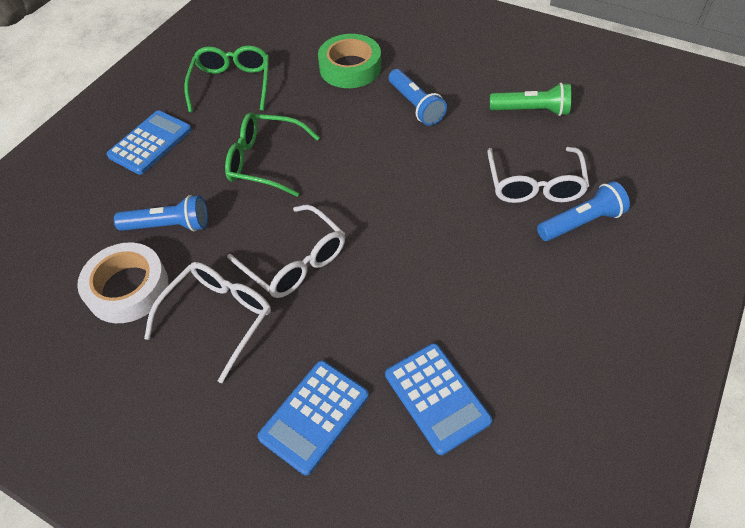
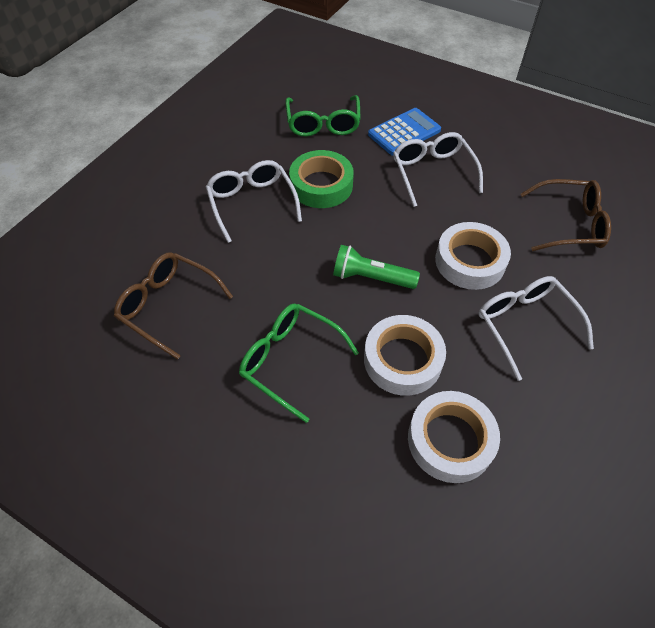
blue calculator: [107,110,192,175] [258,361,369,475] [385,343,492,455] = 3 -> [368,108,441,156] = 1
blue flashlight: [114,195,208,232] [389,69,447,126] [537,181,630,241] = 3 -> none = 0
brown glasses: none = 0 -> [114,252,233,359] [521,179,611,251] = 2
white tape: [77,243,168,323] = 1 -> [364,315,446,396] [408,391,500,483] [435,222,511,290] = 3

